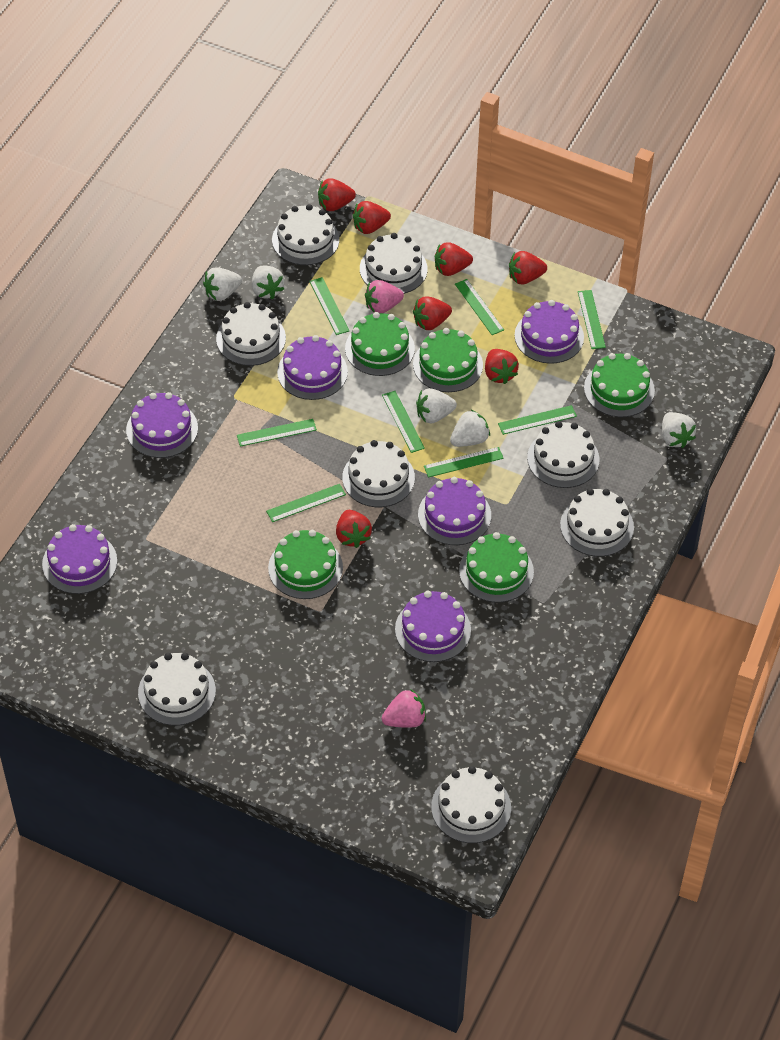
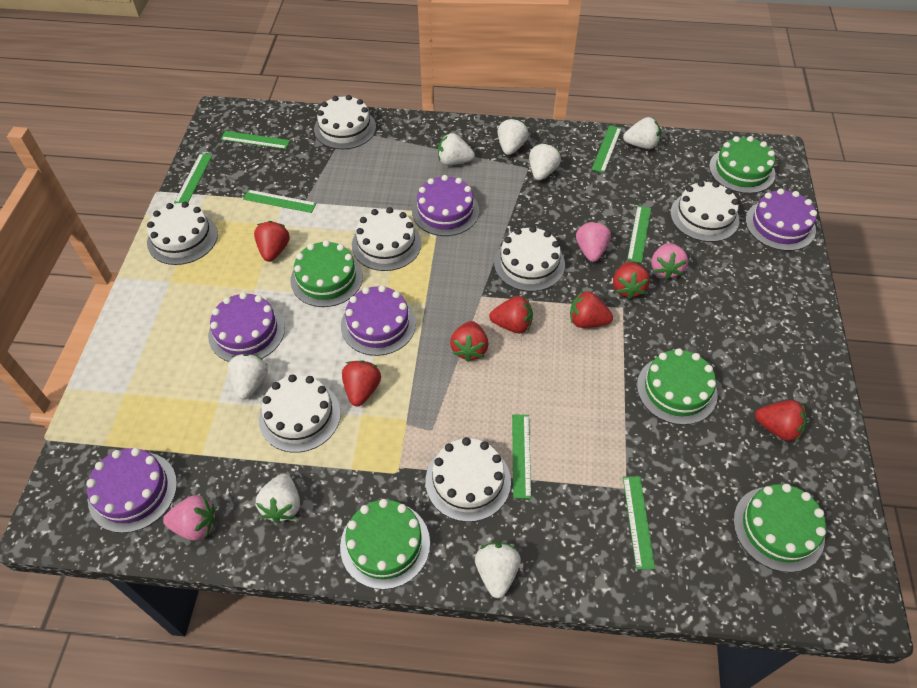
green ruler: [237,419,317,447] [266,484,346,522] [309,277,350,335] [382,391,425,453] [424,447,504,477] [455,279,504,335] [498,405,577,435] [578,290,606,349] = 8 -> [174,153,213,203] [221,131,290,149] [243,190,317,213] [512,414,531,499] [591,125,622,173] [623,476,655,569] [627,206,651,263] = 7
pink strawberry: [365,280,404,313] [382,689,426,728] = 2 -> [163,495,216,541] [576,221,611,262] [651,243,688,280] = 3
purple cake: [42,524,117,594] [126,392,198,458] [277,335,348,400] [395,591,471,662] [418,477,491,545] [514,300,584,364] = 6 -> [86,448,177,533] [208,292,285,362] [341,285,416,356] [412,175,479,236] [746,189,817,251] = 5
white cake: [138,653,216,726] [216,302,286,366] [272,204,339,265] [342,440,415,507] [360,233,428,294] [431,766,511,843] [527,421,600,488] [560,488,634,557] = 8 -> [147,202,218,265] [259,374,341,453] [314,95,376,150] [352,207,421,271] [425,437,511,522] [494,226,565,292] [670,181,739,242] = 7
white strawberry: [203,267,242,301] [252,265,284,299] [416,388,457,423] [450,410,490,447] [662,412,696,448] = 5 -> [228,354,268,400] [256,473,300,523] [438,133,475,165] [475,542,521,598] [498,118,529,155] [529,143,561,180] [623,117,661,149] = 7

